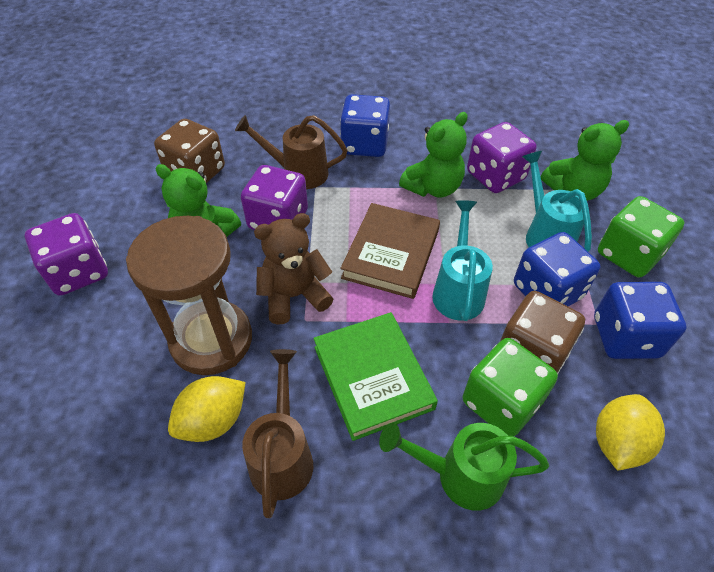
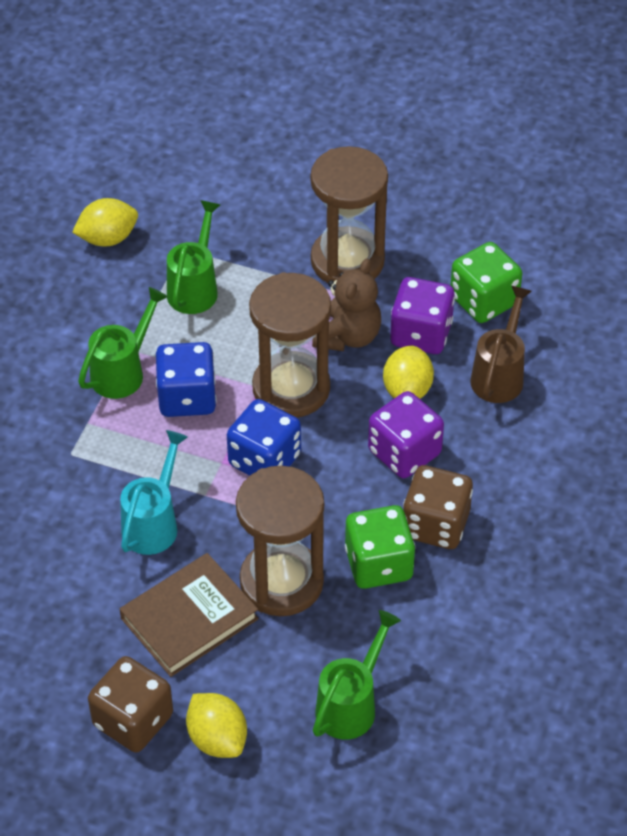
blue dice: [340,94,390,157] [514,232,601,306] [594,282,687,359] = 3 -> [156,342,217,417] [227,399,301,476] = 2
brown hourglass: [126,216,252,375] = 1 -> [236,466,324,616] [249,272,331,418] [310,146,388,283] = 3
brown watering can: [235,115,348,189] [242,349,313,518] = 2 -> [470,286,532,403] = 1
green book: [314,312,438,441] = 1 -> none = 0
green teddy bear: [155,164,241,237] [399,112,467,197] [541,120,629,201] = 3 -> none = 0
green watering can: [379,423,549,511] = 1 -> [78,287,168,399] [167,200,220,314] [313,610,401,740] = 3
purple dice: [25,213,108,296] [241,165,308,230] [467,122,536,193] = 3 -> [368,391,444,478] [390,277,455,354] = 2
turquoise watering can: [432,200,493,321] [522,151,592,252] = 2 -> [120,430,188,555] = 1
yellow lemon: [168,376,246,442] [596,394,665,471] = 2 -> [72,198,138,246] [186,693,247,758] [383,346,434,399] = 3

